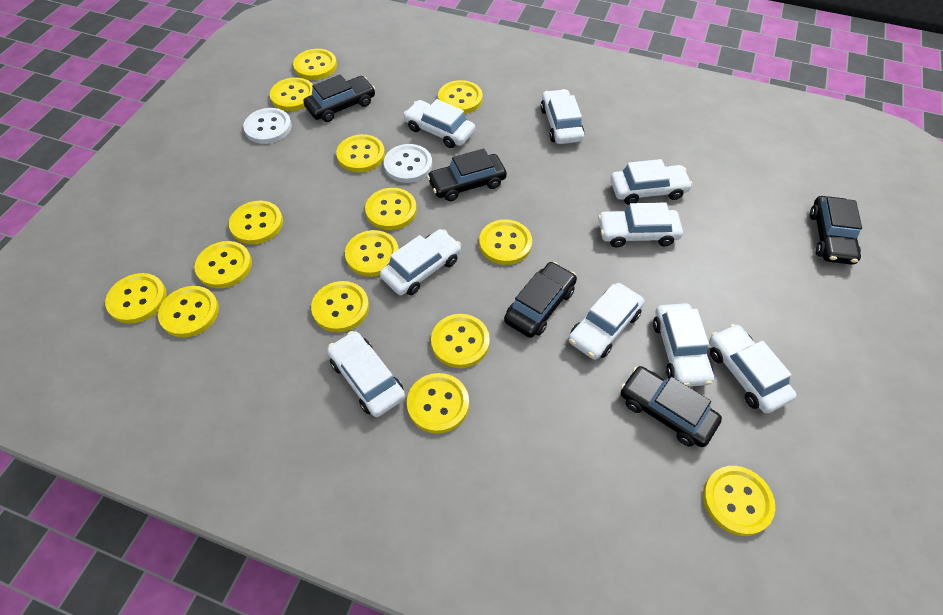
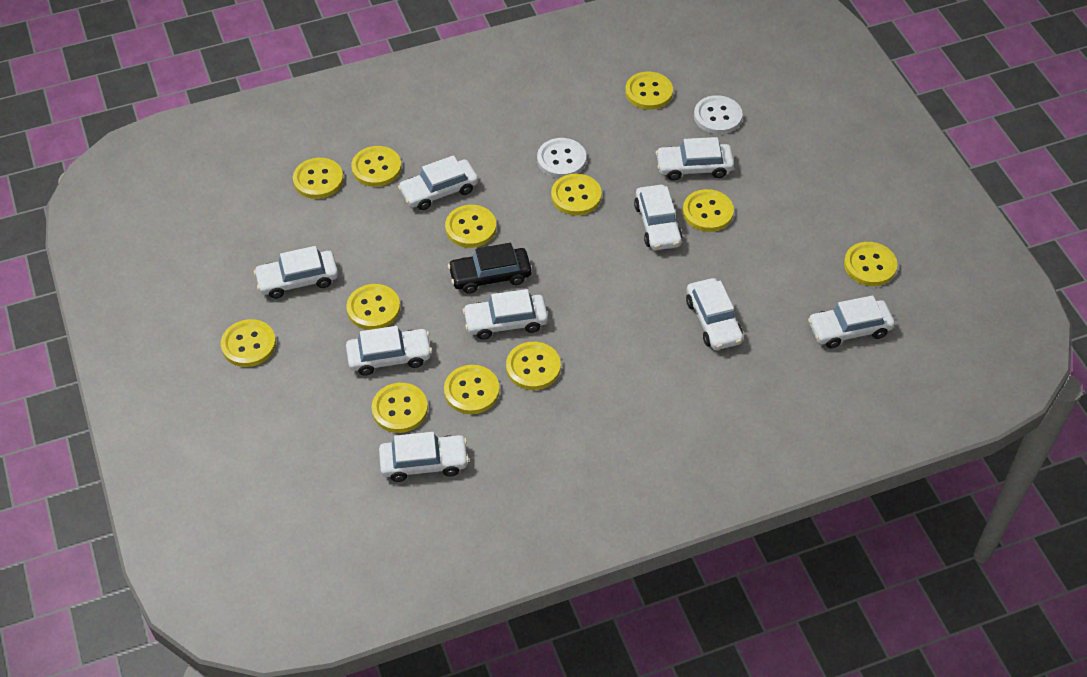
black car: [303,74,375,122] [427,148,507,201] [504,262,577,338] [620,366,722,447] [810,196,862,265] = 5 -> [448,243,532,294] = 1
yellow button: [105,273,167,324] [158,286,219,337] [194,241,252,288] [229,201,283,244] [270,77,313,111] [293,49,337,80] [311,281,369,332] [336,134,385,173] [345,230,399,277] [365,188,417,230] [407,373,469,434] [431,314,490,368] [438,80,483,114] [479,219,532,265] [703,466,775,536] = 15 -> [221,319,276,367] [293,158,343,199] [346,284,400,330] [351,146,401,187] [372,383,428,433] [444,365,499,414] [445,205,496,248] [506,342,561,390] [551,174,602,216] [625,71,673,110] [683,189,734,232] [844,242,897,286] = 12

